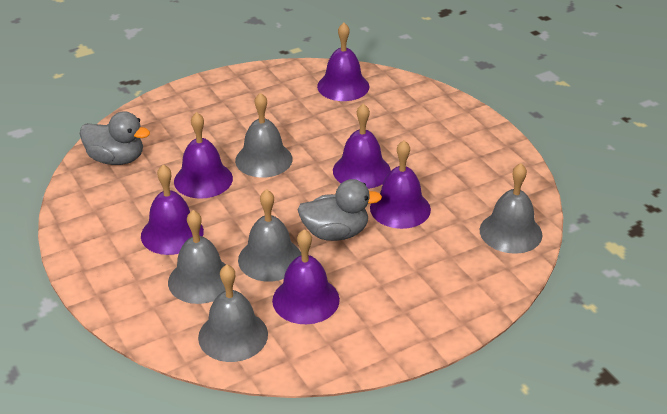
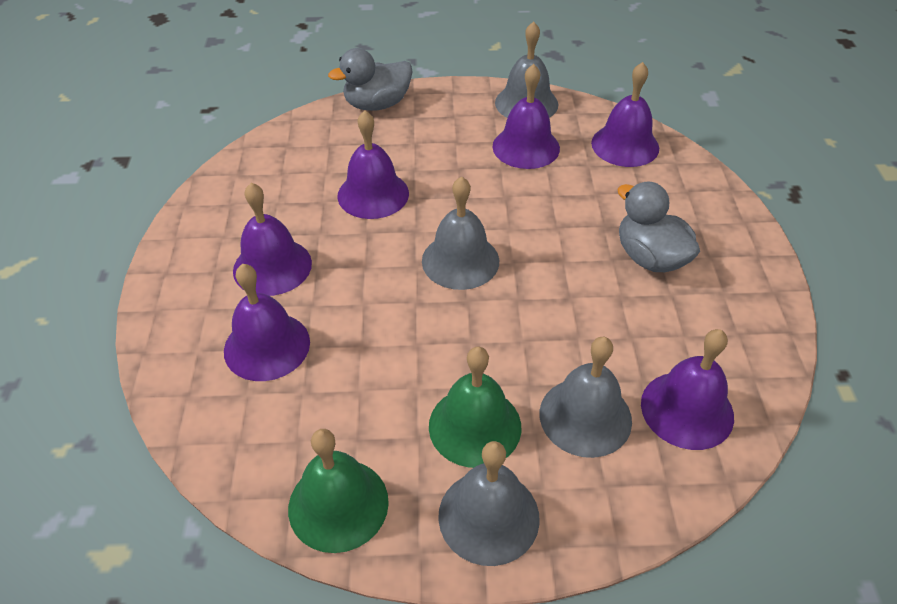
green bell: none = 0 -> [288,429,389,553] [429,346,521,468] = 2
grey bell: [168,210,226,304] [198,265,268,362] [235,93,293,178] [238,189,301,282] [480,163,542,254] = 5 -> [422,176,499,290] [438,441,540,566] [495,21,558,118] [540,337,632,458] = 4

